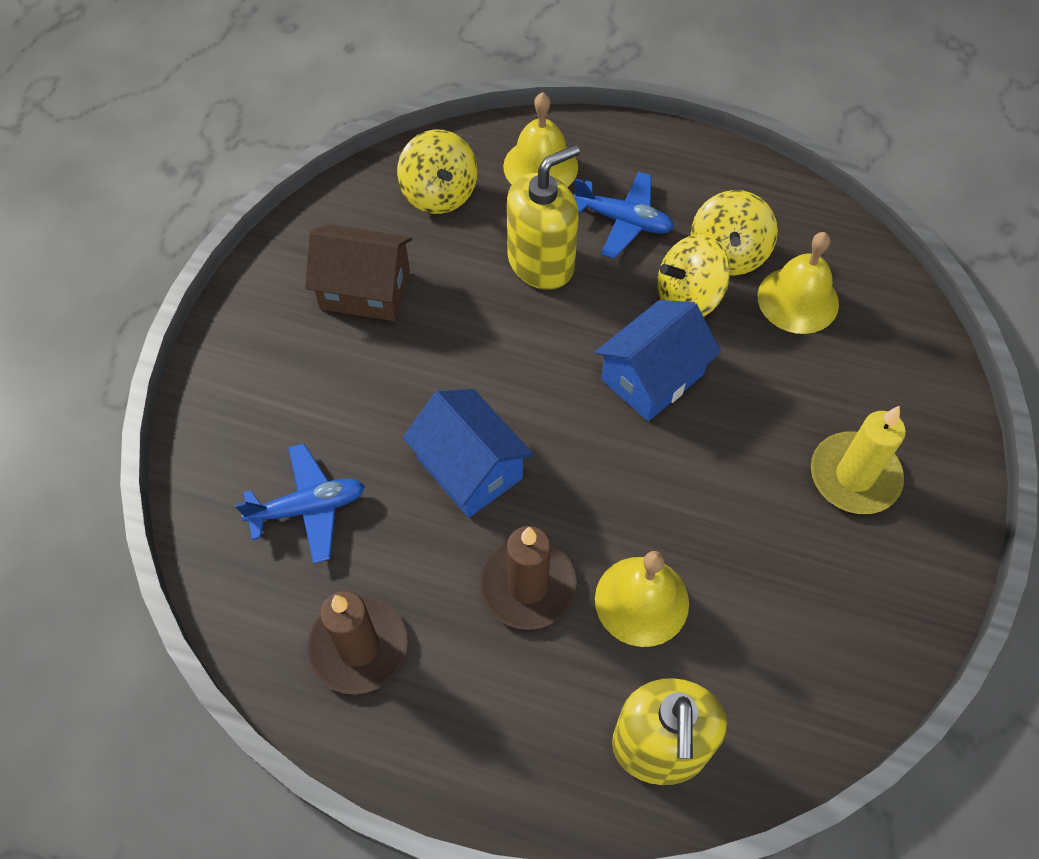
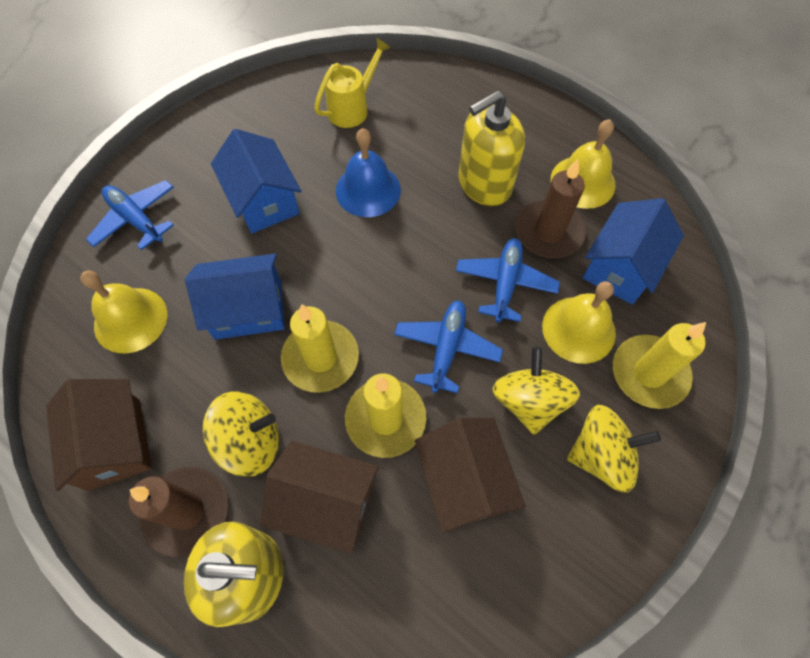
blue bell: none = 0 -> [336,128,401,217] = 1
blue house: [403,389,534,518] [595,300,721,421] = 2 -> [185,254,285,340] [211,129,301,234] [583,198,684,305] = 3
blue plane: [235,443,365,564] [573,171,674,259] = 2 -> [86,180,174,250] [394,301,503,393] [456,238,560,322] = 3
brown house: [305,224,412,321] = 1 -> [46,379,152,491] [260,441,379,554] [415,418,526,533] = 3
yellow candle: [811,406,906,514] = 1 -> [281,304,359,393] [345,373,426,458] [613,322,706,409] = 3
yellow watering can: none = 0 -> [314,38,391,128] = 1

